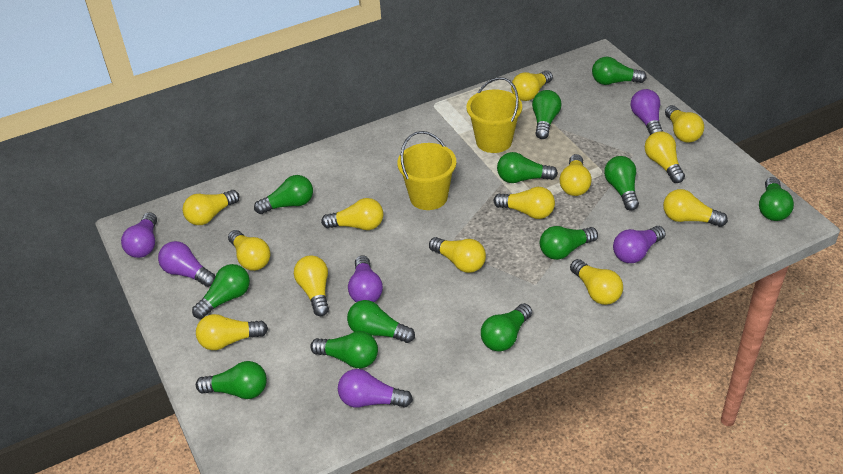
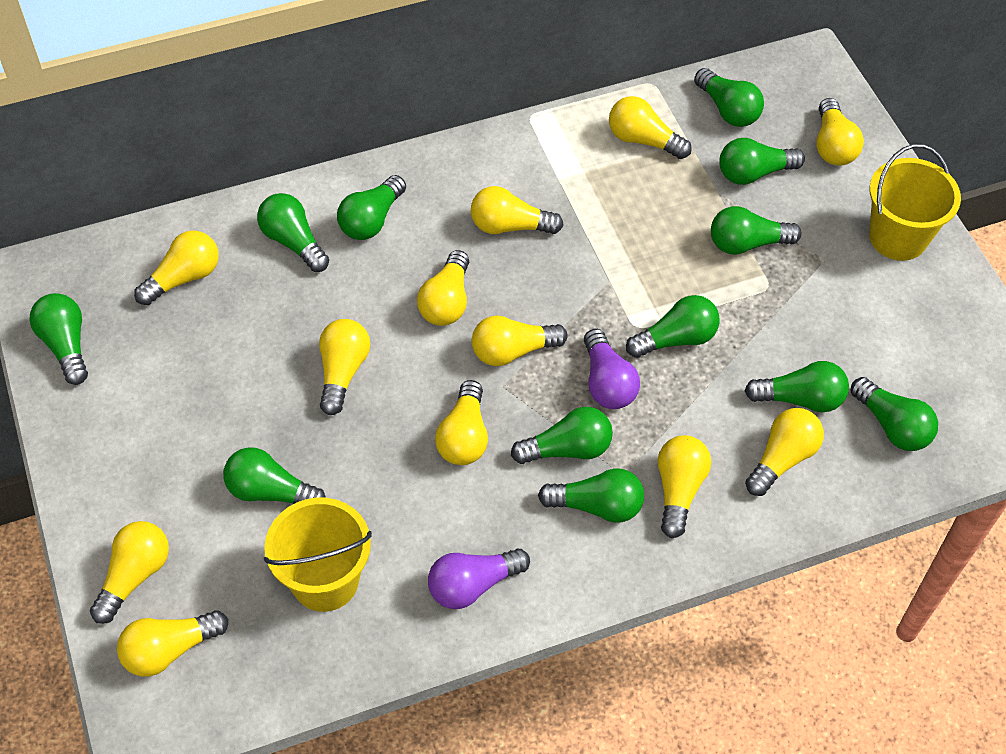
purple light bulb: [121,212,157,258] [158,241,216,287] [338,369,413,408] [348,255,383,302] [613,226,666,263] [630,89,663,135] = 6 -> [428,548,530,609] [584,329,640,409] = 2
yellow light bulb: [182,190,240,225] [196,314,268,350] [228,230,270,271] [294,255,329,316] [321,198,383,230] [429,237,486,273] [493,187,555,219] [511,70,553,101] [560,154,592,196] [570,259,623,305] [645,131,685,183] [663,189,728,227] [665,105,704,143] = 13 -> [90,521,169,624] [117,610,228,677] [134,230,219,305] [319,319,370,415] [417,250,469,326] [435,380,488,465] [471,186,564,234] [472,315,568,366] [609,96,692,159] [658,435,711,538] [745,408,824,496] [816,98,864,166] = 12

